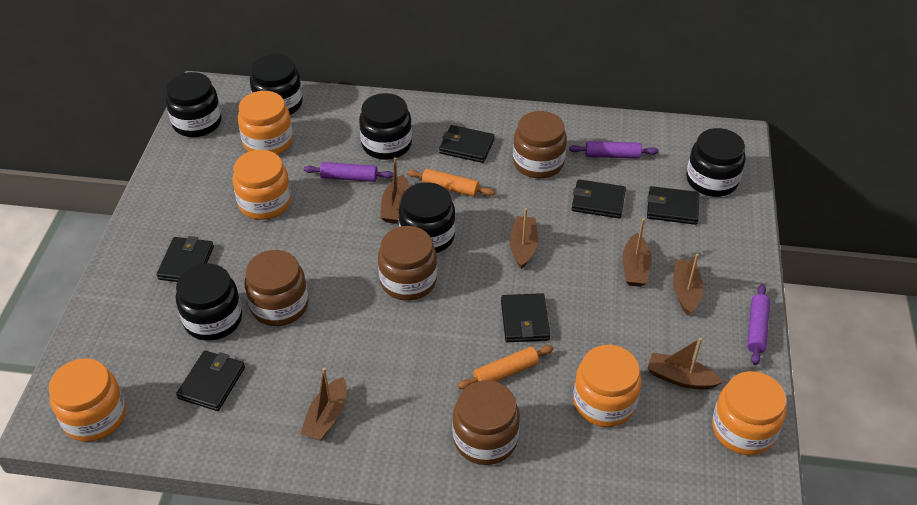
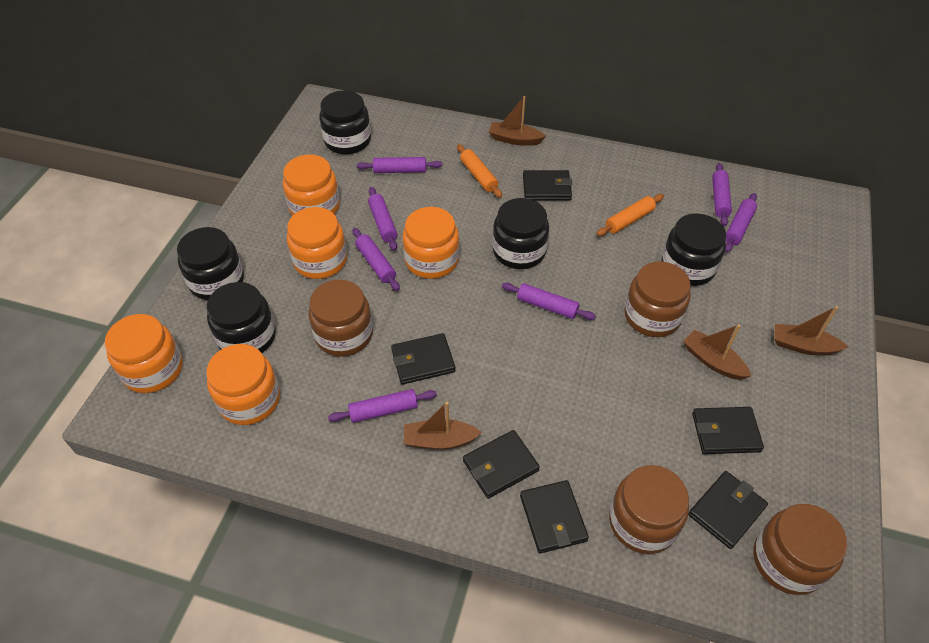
black jar: [165,72,222,137] [176,263,242,341] [250,54,303,115] [359,93,412,160] [399,182,455,253] [686,128,746,197] = 6 -> [177,227,244,300] [207,282,276,353] [319,90,371,155] [492,198,549,269] [661,213,726,286] = 5
brown boat: [300,368,347,441] [380,157,410,224] [510,208,538,269] [622,218,652,287] [647,338,723,390] [673,254,703,315] = 6 -> [404,402,482,449] [489,96,546,146] [683,325,751,380] [774,306,848,356] = 4
purple rolling pin: [304,162,393,182] [569,141,658,159] [747,284,770,365] = 3 -> [328,389,437,423] [352,228,400,291] [357,157,442,173] [368,187,397,251] [502,283,596,320] [712,163,732,226] [725,193,757,252] = 7

